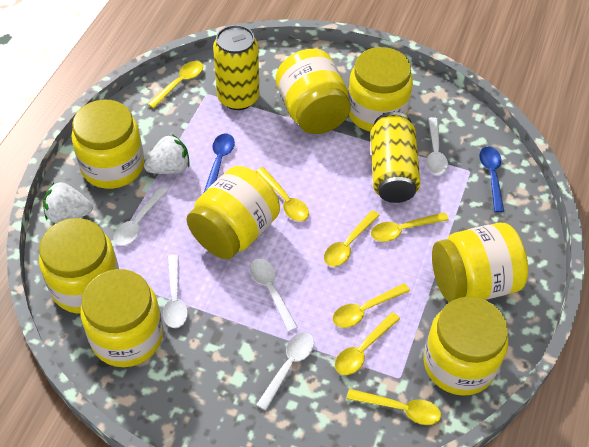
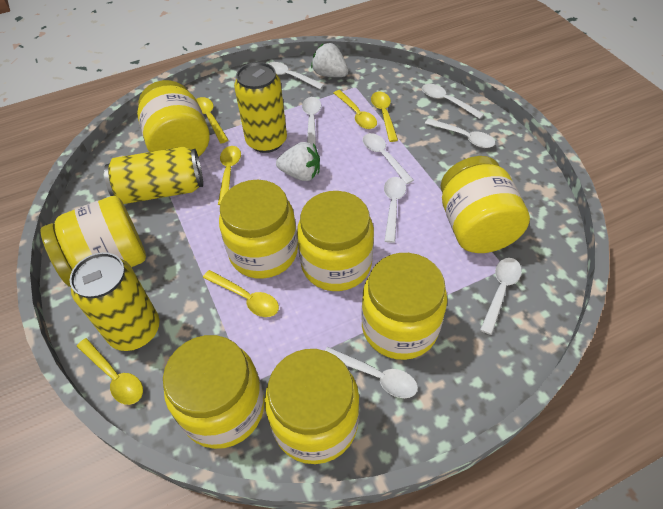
blue spoon: [204,134,235,192] [479,147,504,212] = 2 -> none = 0
white spoon: [113,186,168,246] [163,254,188,328] [250,259,298,332] [256,332,314,410] [426,117,448,175] = 5 -> [268,62,324,90] [302,97,321,146] [325,347,418,398] [363,133,414,184] [384,177,406,243] [422,84,484,119] [425,118,495,148] [480,258,522,335] = 8
yellow can: [213,25,259,110] [370,112,420,203] = 2 -> [70,252,160,351] [104,147,203,204] [234,62,287,153] = 3
yellow spoon: [148,61,203,109] [255,167,309,221] [324,210,380,267] [333,283,410,328] [335,312,400,375] [347,389,441,425] [371,212,449,242] = 7 -> [77,338,143,405] [196,97,228,143] [203,270,279,317] [218,146,241,205] [334,90,377,129] [371,92,398,142] = 6

